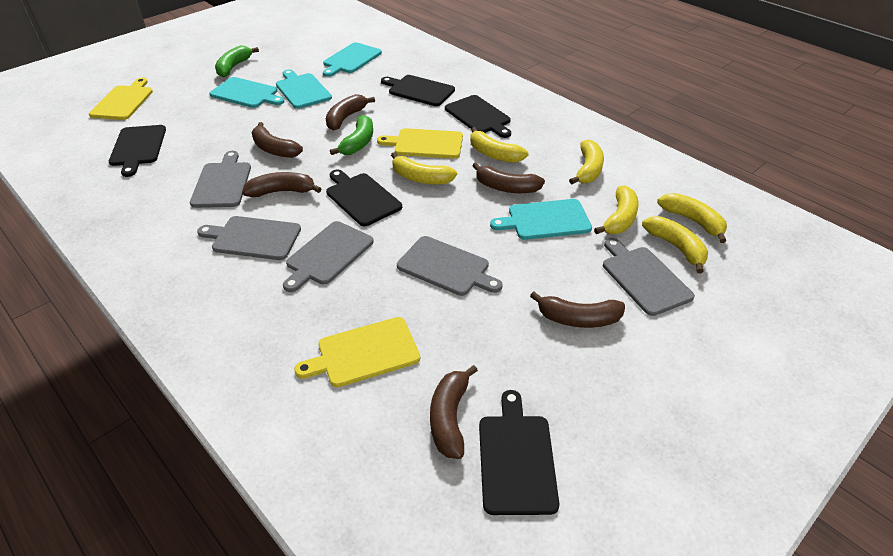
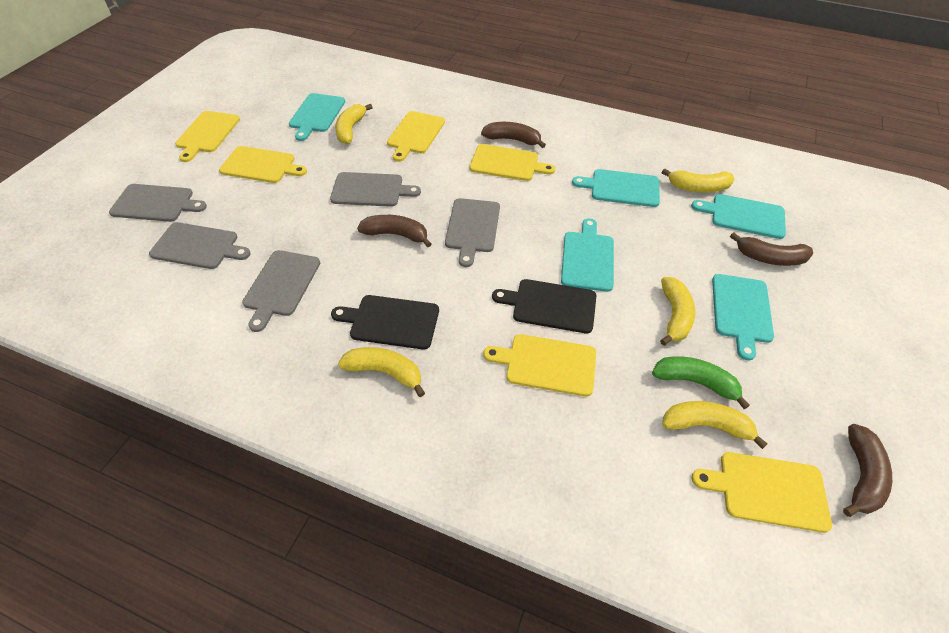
black cutting board: [109,125,166,177] [326,170,402,226] [381,75,455,106] [445,95,511,138] [479,390,559,515] = 5 -> [331,295,439,349] [492,279,596,333] = 2
brown banana: [242,172,322,197] [251,122,303,158] [326,94,375,131] [430,365,478,459] [472,163,545,193] [530,292,625,328] = 6 -> [357,215,432,247] [481,122,546,148] [730,232,813,266] [843,424,892,517] = 4
green banana: [215,45,259,77] [330,115,373,155] = 2 -> [652,356,750,409] = 1
turquoise cutting board: [209,77,285,108] [276,69,332,109] [323,42,382,77] [490,199,592,240] = 4 -> [289,93,345,141] [561,218,614,292] [572,169,660,207] [691,194,786,239] [712,274,774,360] = 5
yellow banana: [391,152,457,184] [470,127,528,163] [569,139,604,184] [594,185,639,234] [642,216,708,274] [657,193,727,243] = 6 -> [335,104,373,144] [338,347,425,397] [660,277,695,346] [662,168,734,192] [662,401,768,449] = 5
yellow cutting board: [89,78,153,120] [294,317,420,387] [377,128,463,159] = 3 -> [175,111,240,162] [219,146,307,183] [387,111,445,162] [470,144,555,181] [484,334,596,397] [691,452,832,533] = 6

